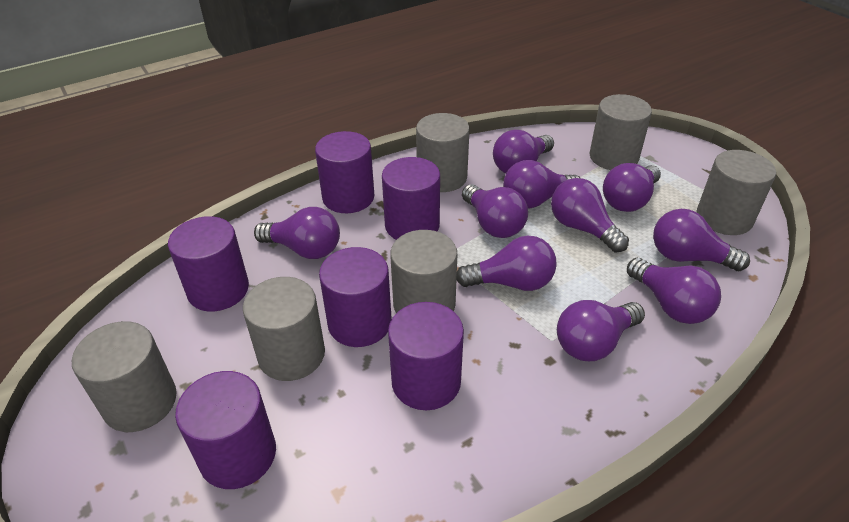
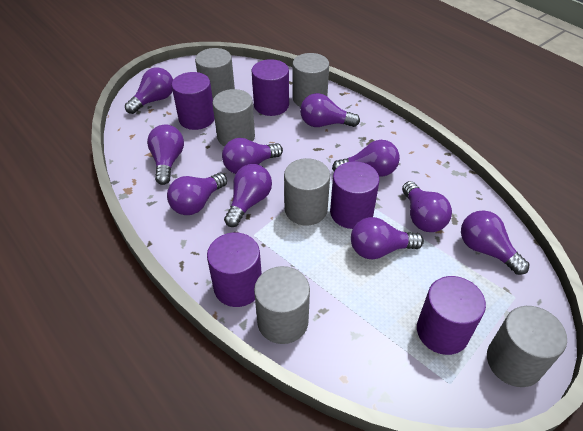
purple cylinder: [168,216,249,311] [175,371,276,489] [315,131,374,213] [319,247,392,347] [382,157,440,240] [388,302,464,410] = 6 -> [171,72,215,130] [207,233,262,307] [252,59,289,116] [330,161,380,229] [417,276,486,355] = 5

